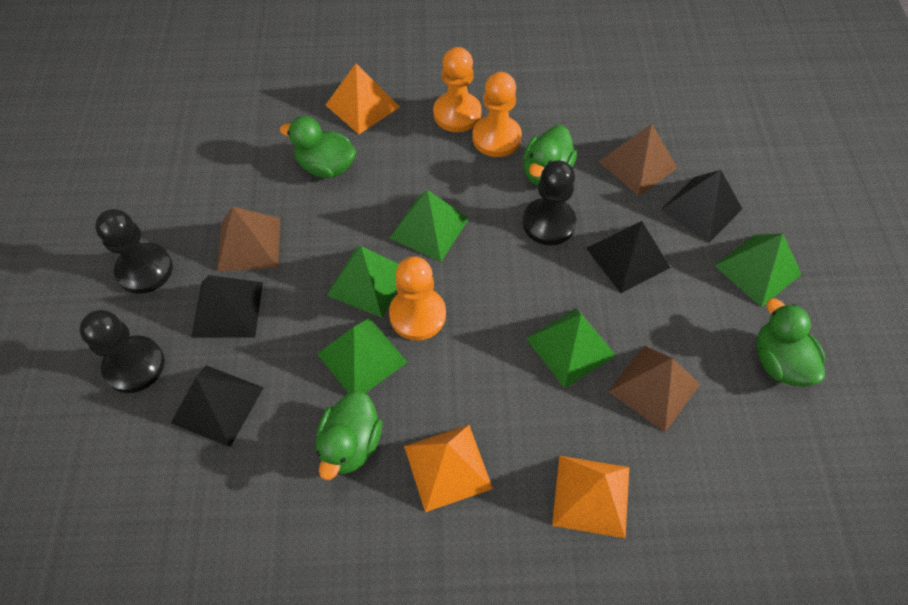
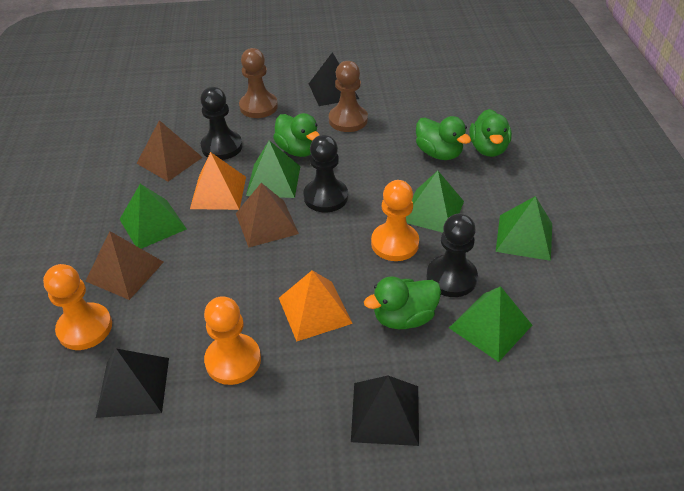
black pyramid: [171,365,264,447] [191,275,263,338] [586,221,670,293] [661,170,742,243] = 4 -> [96,349,169,418] [309,52,359,106] [351,376,419,446] = 3
brown pawn: none = 0 -> [239,48,278,118] [329,61,368,132] = 2
orange pyramid: [326,63,399,134] [404,425,493,512] [552,456,629,538] = 3 -> [190,152,246,210] [279,270,353,342] = 2

